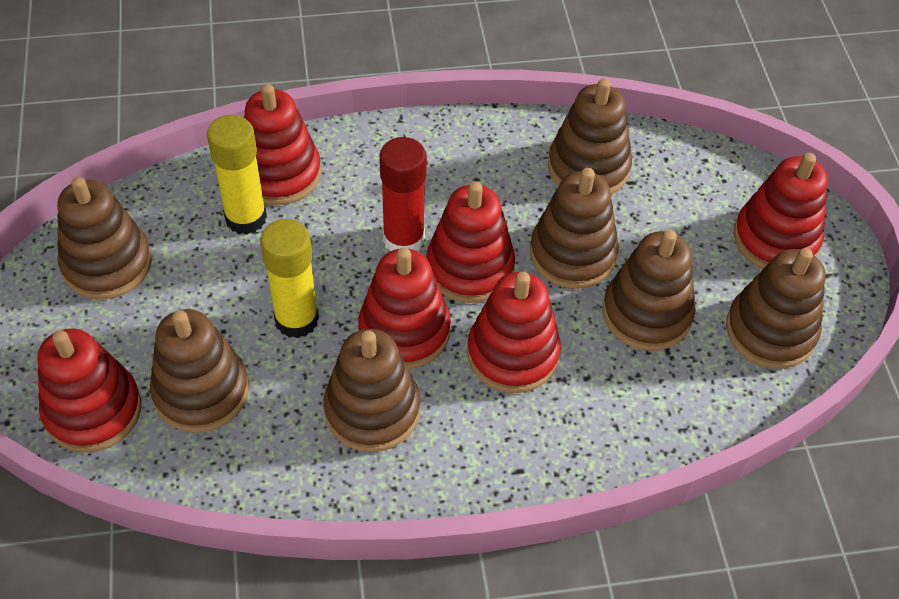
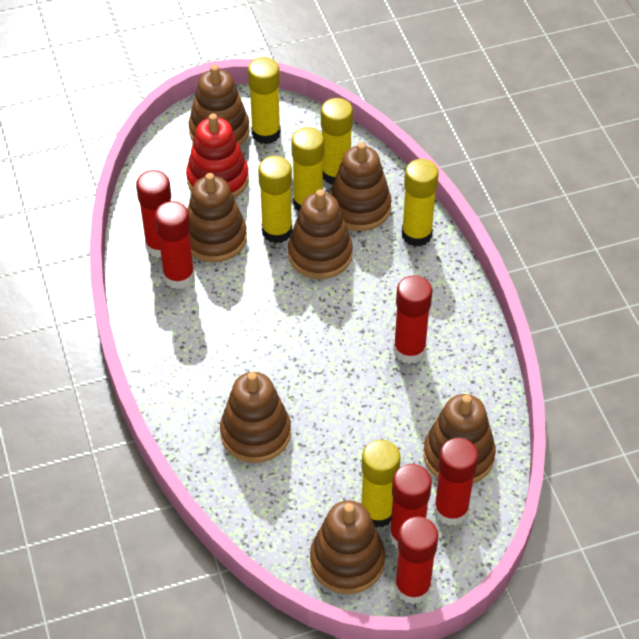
red glue stick: [379,137,427,251] = 1 -> [136,170,171,258] [155,201,195,289] [389,464,432,549] [393,275,432,364] [395,517,439,604] [434,438,478,526] = 6
red stacking toy: [37,328,141,453] [244,84,321,205] [358,247,451,369] [426,181,515,303] [467,272,561,393] [733,153,828,269] = 6 -> [186,114,249,198] = 1
yellow glue stick: [207,115,267,235] [260,219,319,338] = 2 -> [248,57,281,144] [258,156,292,243] [291,127,324,212] [321,98,353,185] [361,440,401,528] [402,159,439,247] = 6

